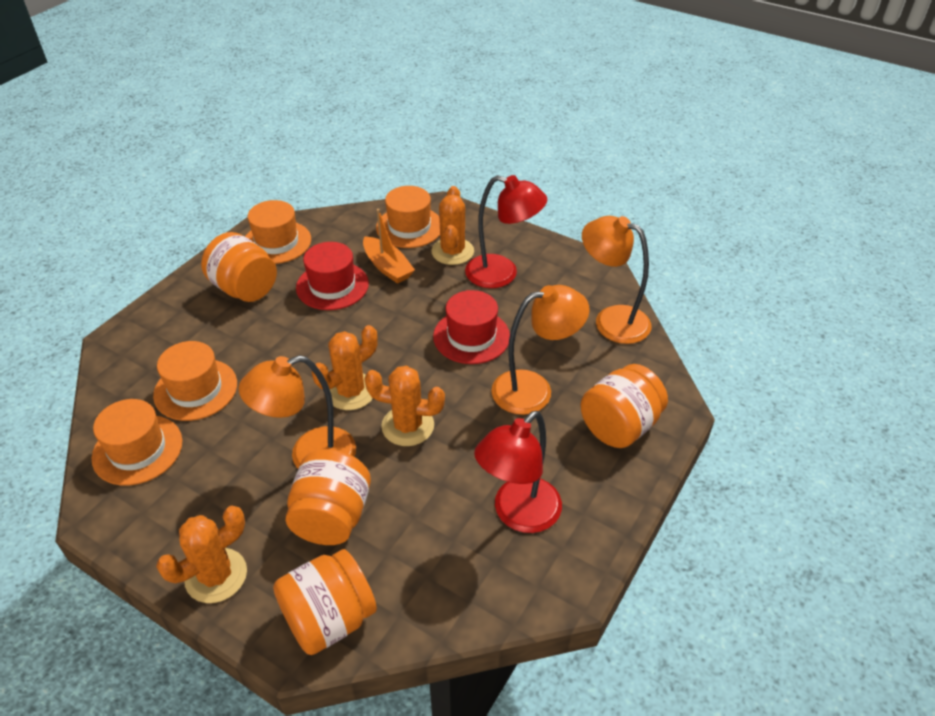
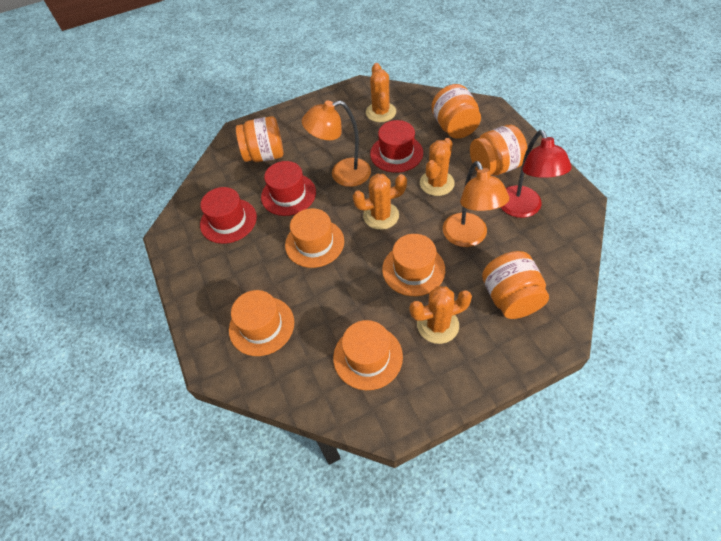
orange boat: [363,209,415,284] = 1 -> none = 0
orange lamp: [238,355,356,469] [491,285,590,415] [582,216,651,344] = 3 -> [302,101,371,187] [443,161,509,247] = 2
red hat: [296,242,369,310] [433,290,510,364] = 2 -> [200,187,257,244] [261,161,316,216] [370,120,423,173] = 3
red lamp: [465,175,547,288] [474,411,562,533] = 2 -> [500,130,572,218] = 1

